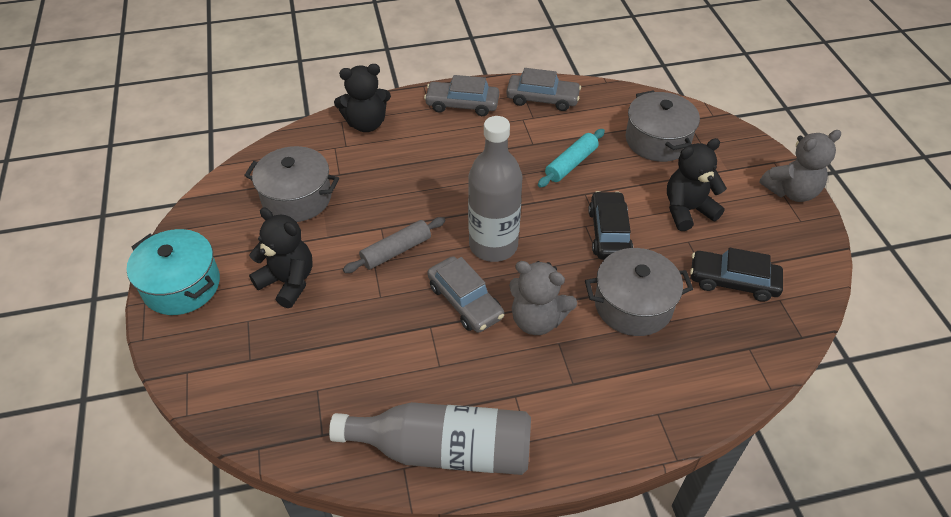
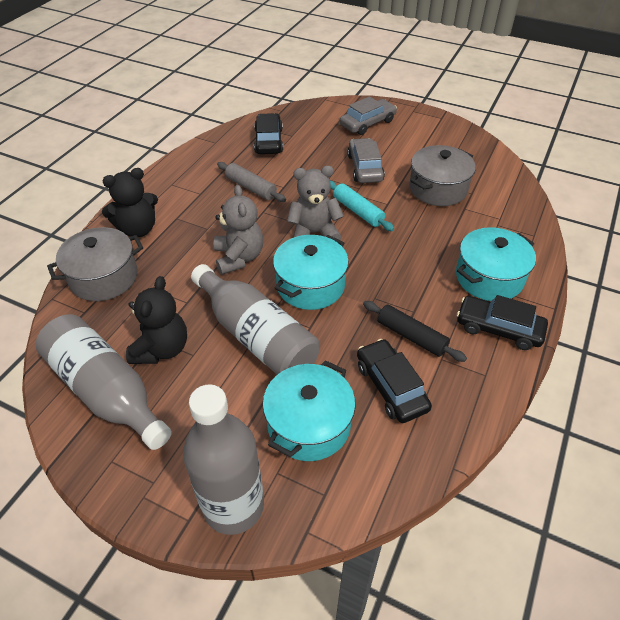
black car: [588,191,633,260] [690,248,783,302] = 2 -> [254,113,283,154] [357,339,432,423] [457,295,548,350] = 3
black rolling pin: none = 0 -> [363,301,467,362] = 1
black teddy bear: [249,207,313,308] [334,64,391,132] [667,138,727,231] = 3 -> [102,168,158,237] [126,276,187,364] = 2
grey bottle: [329,402,531,475] [468,116,522,262] = 2 -> [35,314,172,450] [183,384,264,535] [191,264,319,375] = 3
grey car: [424,75,499,116] [427,256,504,333] [506,68,581,111] = 3 -> [340,96,397,135] [347,138,385,183] = 2
grey pot: [244,146,339,222] [585,248,693,336] [626,91,700,162] = 3 -> [47,227,143,301] [409,145,476,206] = 2
turquoise pot: [127,229,220,315] = 1 -> [262,360,355,461] [273,235,349,310] [456,227,536,301] = 3

